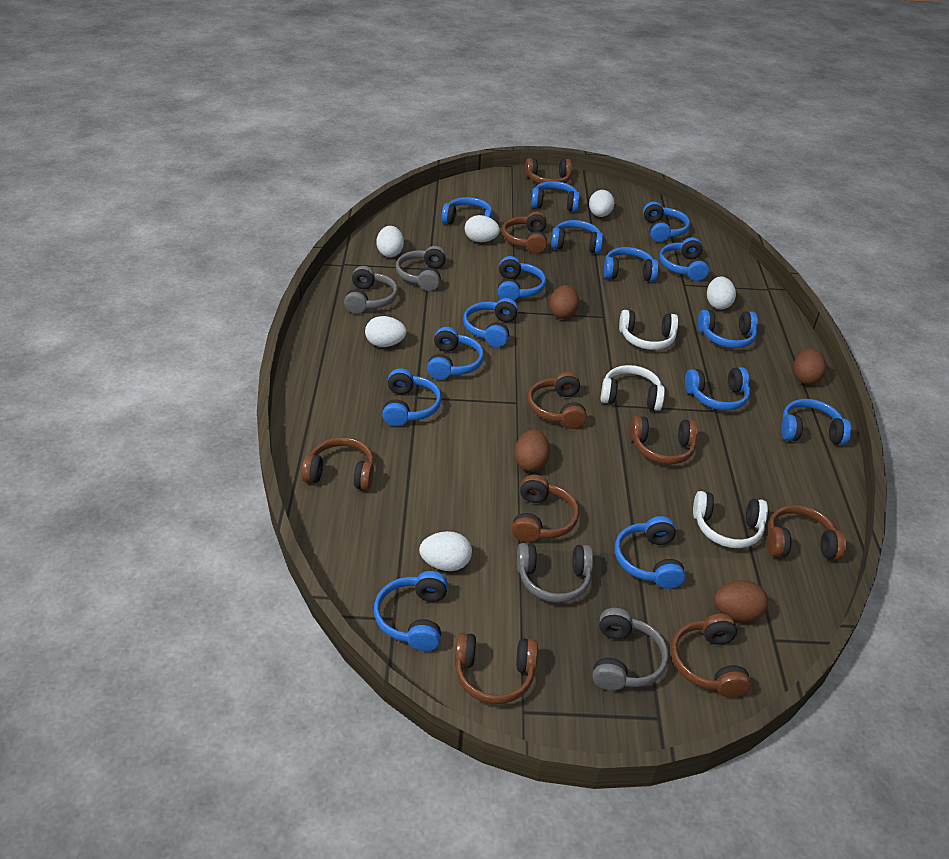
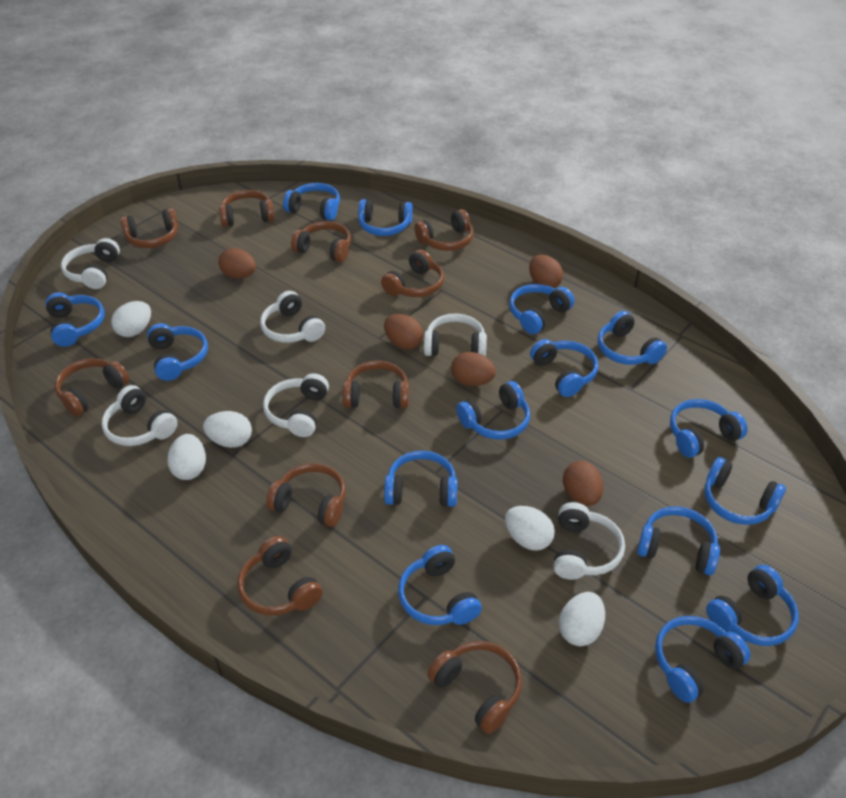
brown egg: [514,429,550,472] [550,285,579,319] [714,580,768,621] [793,348,826,385] = 4 -> [218,248,256,279] [384,314,423,349] [451,352,496,386] [529,255,563,288] [563,461,603,506] = 5
brown headphones: [302,437,374,490] [455,633,538,704] [502,211,547,254] [512,475,579,543] [525,158,572,184] [528,371,587,429] [630,416,698,464] [671,614,751,697] [767,505,846,560] = 9 -> [55,358,130,416] [120,208,179,248] [219,190,275,227] [237,536,323,616] [266,463,346,527] [291,221,351,262] [342,361,409,408] [381,250,444,297] [414,209,474,251] [427,641,522,734] = 10
grey headphones: [344,266,398,314] [396,246,446,291] [517,543,593,603] [592,608,669,691] = 4 -> none = 0
white egg: [365,316,406,347] [377,226,404,257] [419,531,472,571] [465,215,500,242] [589,190,615,217] [707,277,736,309] = 6 -> [111,301,151,337] [167,434,206,480] [203,411,252,448] [505,506,555,551] [559,592,605,646] = 5
white headphones: [600,365,665,411] [619,310,678,350] [693,491,768,548] = 3 -> [61,238,120,289] [101,385,177,446] [260,291,325,343] [263,373,329,437] [424,313,487,356] [554,502,625,580] = 6

